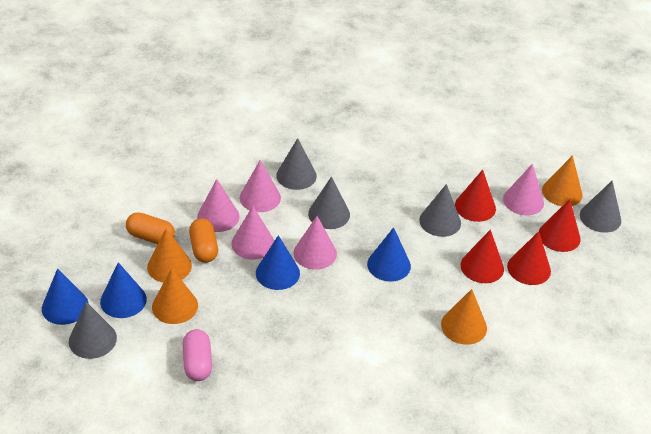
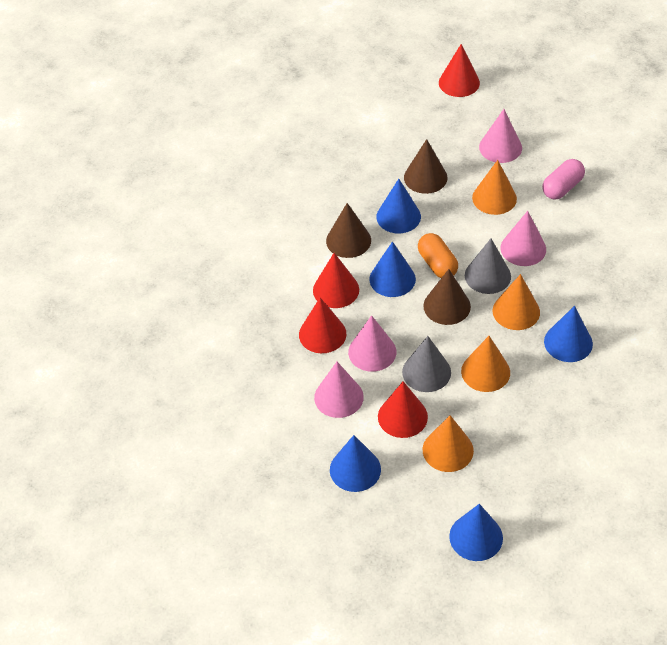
blue cone: [42,268,89,325] [100,262,147,318] [256,235,300,290] [367,227,411,282] = 4 -> [330,435,381,492] [369,241,416,297] [376,179,421,233] [449,504,503,561] [544,306,593,362] = 5
brown cone: none = 0 -> [326,203,371,258] [404,139,448,194] [423,269,471,325] = 3
grey cone: [69,302,117,359] [276,138,317,190] [308,176,350,229] [419,184,461,237] [580,181,621,233] = 5 -> [402,336,451,392] [465,239,511,294] = 2
orange capsule: [126,212,175,244] [189,218,218,263] = 2 -> [418,233,458,278] = 1
pink cone: [197,179,239,232] [231,206,274,260] [240,160,281,212] [293,216,337,270] [503,164,544,215] = 5 -> [314,362,364,418] [348,315,396,372] [479,109,522,163] [501,211,546,266] = 4

